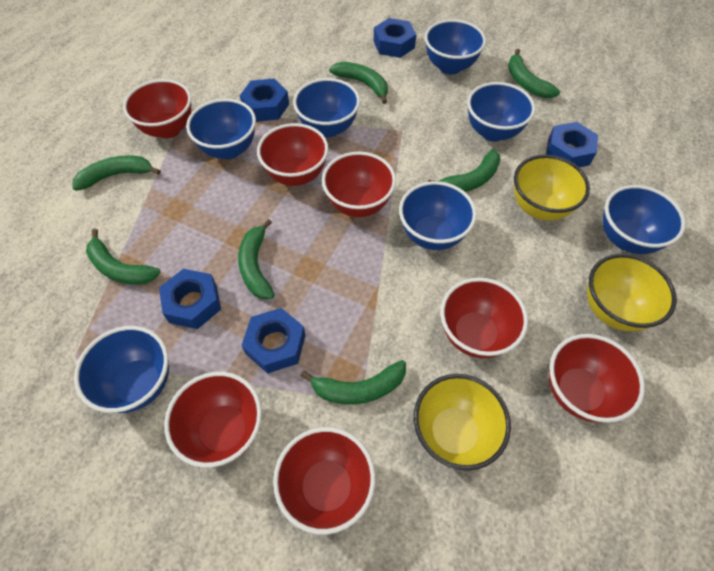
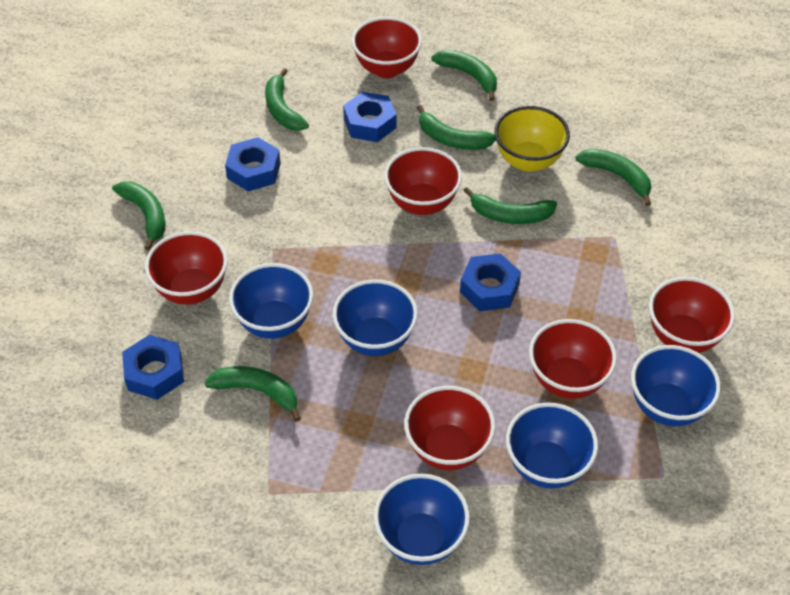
blue bowl: [74,326,169,413] [186,98,256,159] [293,78,360,137] [399,181,477,250] [425,19,486,75] [467,82,535,142] [603,185,686,254] = 7 -> [229,263,313,339] [332,280,418,356] [374,474,470,565] [506,403,598,489] [631,345,721,426] = 5
blue nut: [159,269,221,329] [240,78,289,122] [241,308,306,374] [374,18,416,58] [546,122,598,167] = 5 -> [122,335,184,400] [225,137,281,191] [343,92,397,142] [460,253,521,311] = 4
red bowl: [123,79,191,139] [164,372,262,468] [257,123,329,186] [273,427,375,535] [322,152,396,217] [440,278,528,358] [549,334,645,423] = 7 -> [145,231,228,305] [352,17,422,78] [384,147,462,215] [404,386,495,470] [529,319,617,399] [649,277,735,353] = 6
yellow bowl: [414,374,511,470] [514,155,590,221] [587,254,677,331] = 3 -> [494,106,570,172] = 1

